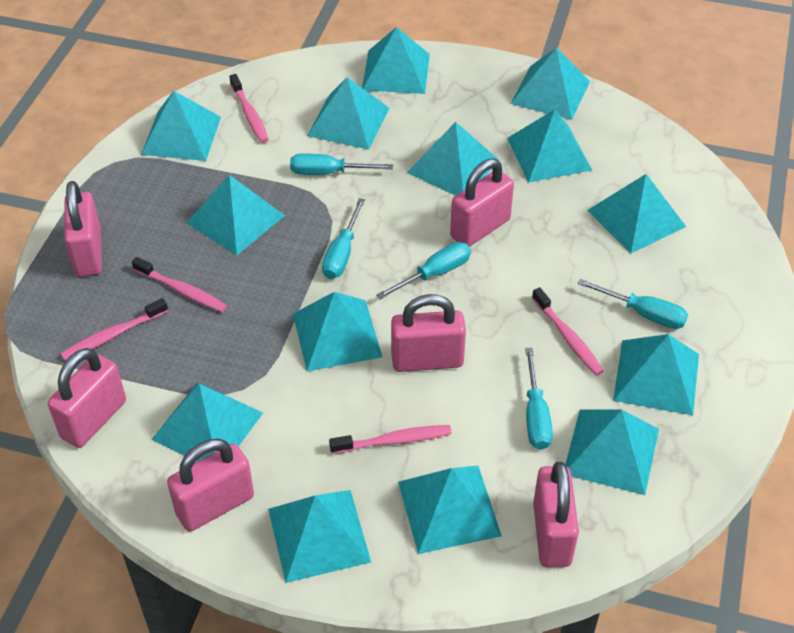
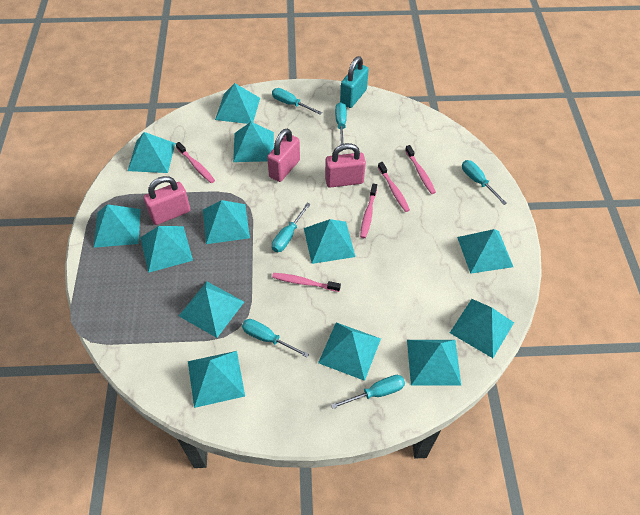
pink padlock: [48,348,126,448] [64,181,102,277] [167,439,254,531] [391,294,466,372] [450,159,514,247] [533,462,579,567] = 6 -> [143,176,190,225] [267,128,300,182] [325,143,366,187] = 3
turquoise padlock: none = 0 -> [340,56,369,108] = 1
turquoise pyramid: [141,91,221,161] [151,382,263,462] [186,175,285,255] [268,490,371,583] [293,292,382,372] [307,77,389,150] [362,27,430,94] [398,466,502,554] [407,122,500,196] [507,109,592,183] [510,48,590,120] [565,409,659,495] [588,174,686,253] [613,334,699,415] = 14 -> [94,204,141,248] [128,132,175,173] [140,226,193,273] [179,281,244,338] [188,351,245,408] [203,200,250,244] [215,83,260,124] [233,122,274,162] [304,219,355,264] [318,322,381,381] [407,340,461,386] [450,299,514,358] [457,229,513,274] = 13
turquoise screwdriver: [290,153,393,175] [322,198,365,279] [376,242,471,300] [525,348,553,450] [578,279,688,329] = 5 -> [242,319,309,358] [272,88,322,115] [272,203,311,252] [331,375,405,409] [335,102,347,145] [462,160,507,205] = 6

